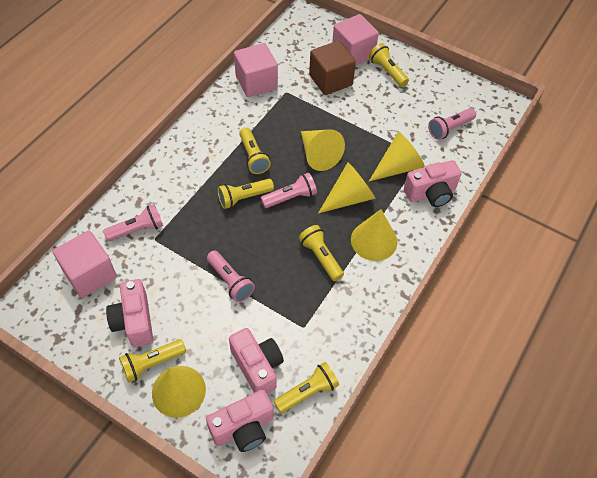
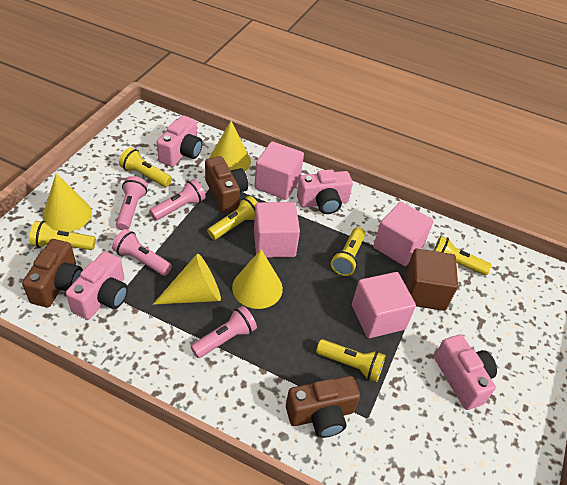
brown camera: none = 0 -> [22,239,83,307] [205,156,248,213] [286,376,360,438] = 3
pink cube: [52,230,117,298] [234,43,278,97] [332,14,379,66] = 3 -> [254,141,304,200] [254,202,300,258] [352,272,416,338] [373,202,434,266] = 4
yellow cone: [152,366,206,418] [301,129,345,171] [318,162,375,214] [351,209,397,261] [369,132,425,181] = 5 -> [42,173,92,232] [153,254,221,305] [209,121,251,171] [232,249,283,309] = 4

